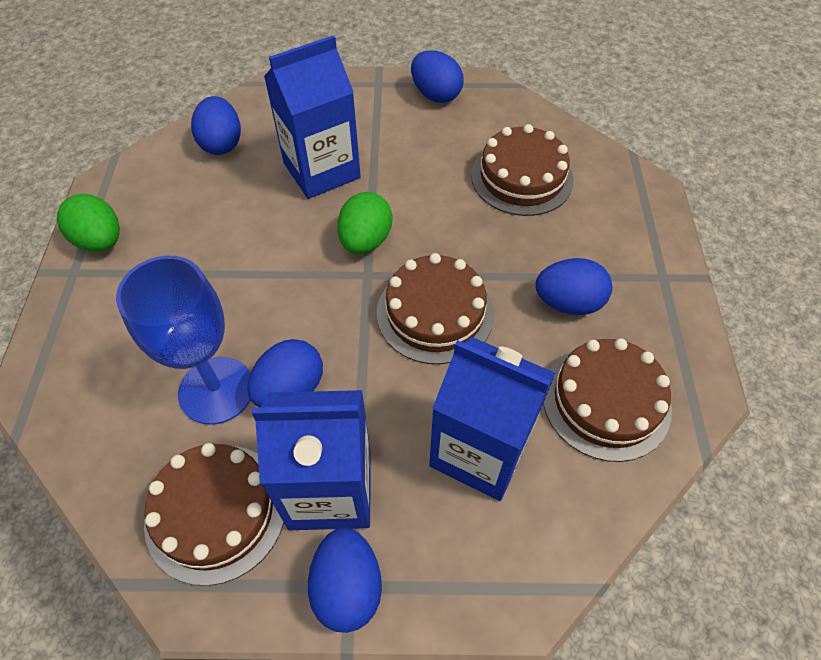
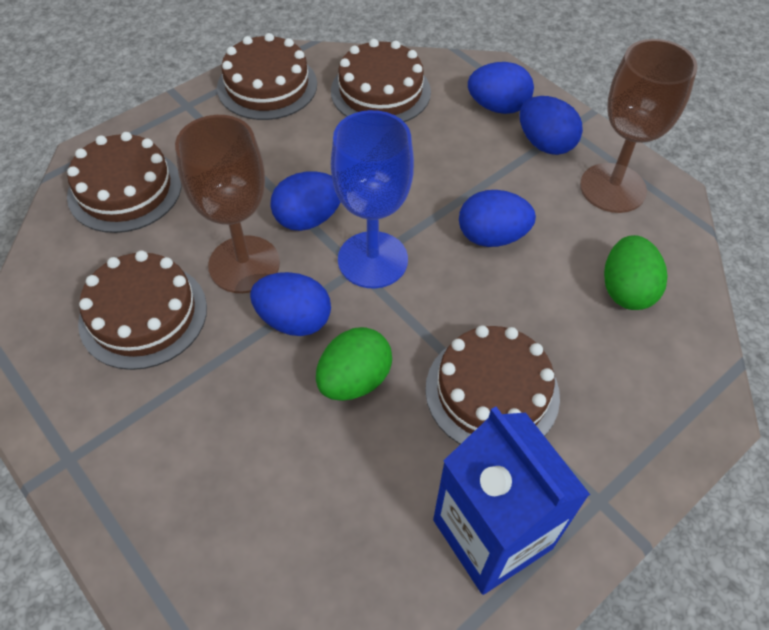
blue carton: [252,390,371,530] [264,35,361,199] [429,337,555,501] = 3 -> [433,407,590,595] = 1
brown cake: [144,443,284,586] [377,253,494,364] [471,124,573,216] [543,338,672,462] = 4 -> [67,132,181,233] [78,250,207,370] [217,33,317,120] [331,39,431,122] [425,325,560,444] = 5
brown goblet: none = 0 -> [175,115,280,293] [580,39,698,213] = 2

